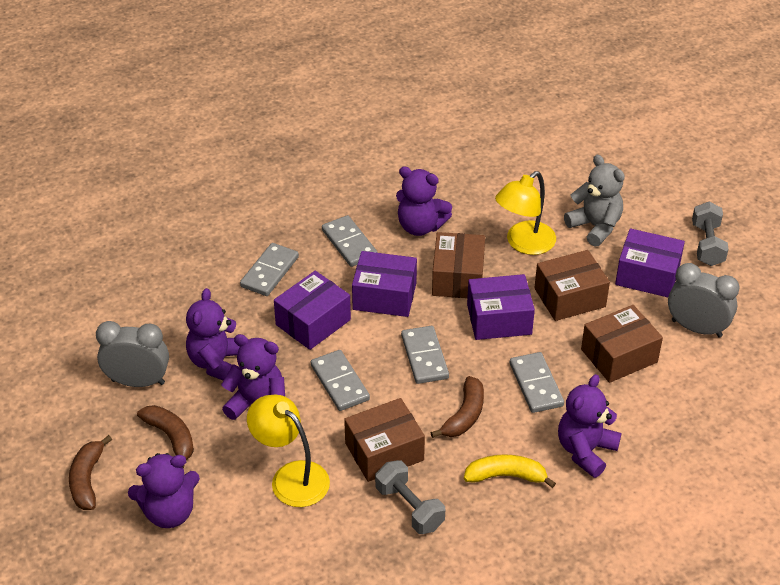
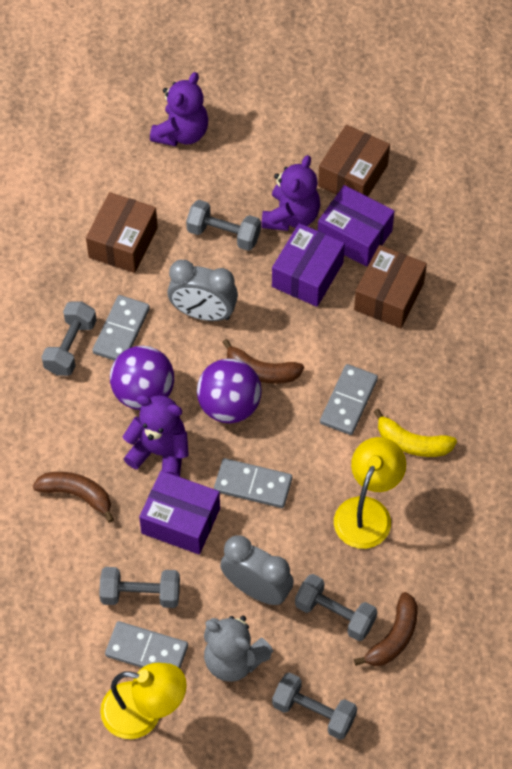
brown box: [344,398,425,482] [432,232,485,298] [535,250,610,321] [581,305,663,383] = 4 -> [86,192,158,273] [318,125,390,197] [354,245,427,328] = 3
grey domino: [240,243,299,296] [311,350,370,411] [322,215,378,267] [401,326,449,384] [510,352,564,413] = 5 -> [92,295,150,361] [105,621,188,669] [214,458,292,508] [320,364,378,435] = 4
grey dumbbell: [375,460,445,534] [692,202,729,266] = 2 -> [41,301,97,376] [99,567,180,608] [186,200,261,251] [272,672,357,740] [295,574,377,641] = 5
purple ball: none = 0 -> [110,346,174,410] [197,358,262,423] = 2
purple box: [274,271,351,350] [352,251,417,317] [467,274,535,340] [615,229,685,297] = 4 -> [139,471,220,554] [272,223,345,307] [318,185,395,267] = 3
purple teddy bear: [128,453,200,528] [186,288,240,380] [221,334,285,420] [396,166,452,236] [558,374,621,478] = 5 -> [123,395,189,477] [150,72,208,146] [261,155,320,231] = 3

